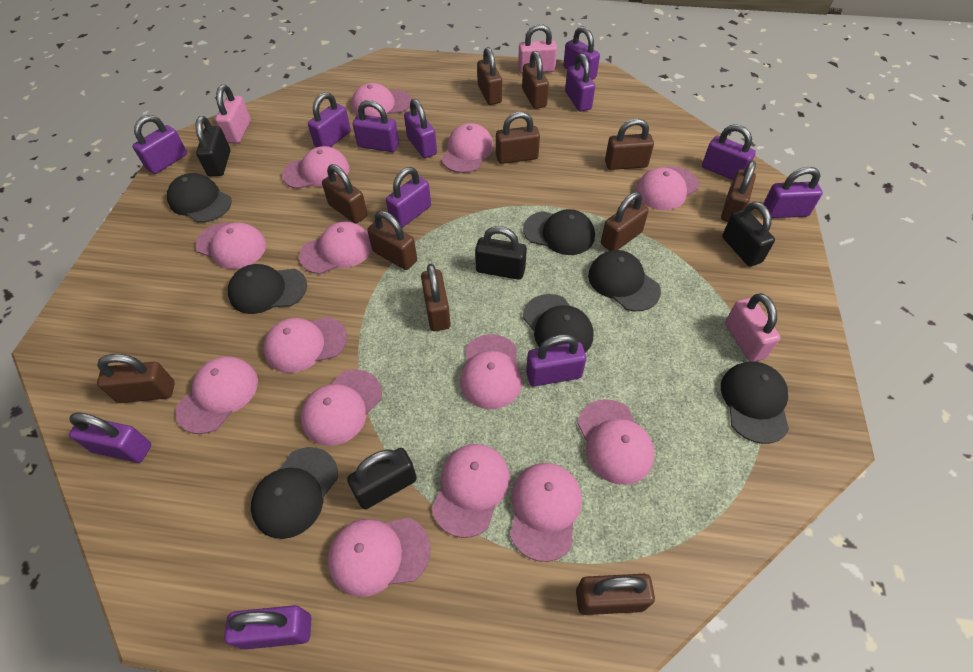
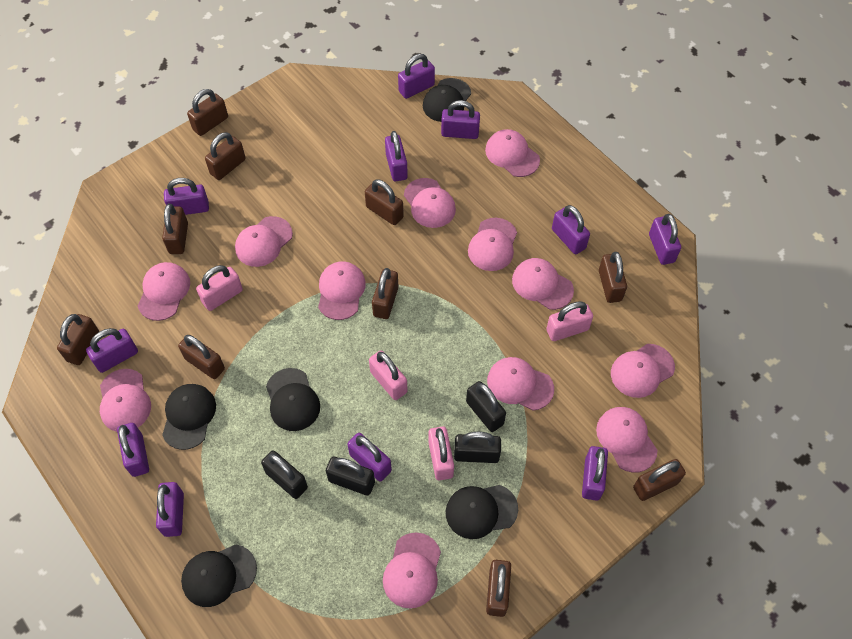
black cap: [167,173,232,223] [228,264,307,314] [251,447,338,539] [523,209,595,255] [523,294,593,353] [588,250,661,311] [721,361,789,444] = 7 -> [162,384,216,450] [181,545,257,607] [266,368,320,431] [423,78,471,122] [446,485,518,539] = 5
brown padlock: [97,354,175,403] [322,164,368,224] [367,211,417,270] [421,264,451,331] [477,47,502,105] [496,112,540,164] [522,51,549,109] [576,574,655,615] [601,192,649,251] [605,118,654,170] [721,161,756,222] = 11 -> [57,314,99,365] [162,204,188,254] [178,335,225,379] [187,89,228,136] [205,132,246,180] [365,179,404,225] [372,268,399,319] [486,560,511,617] [599,252,627,303] [633,459,686,501] = 10
pink cap: [175,356,258,434] [196,222,266,269] [263,317,347,373] [282,146,349,189] [299,221,372,274] [301,369,382,446] [328,518,430,597] [351,83,411,117] [432,444,510,538] [441,123,494,173] [460,334,522,409] [510,463,582,562] [577,399,655,485] [636,166,699,210] = 14 -> [100,369,151,432] [138,262,190,321] [235,216,293,267] [318,261,366,320] [383,532,441,609] [404,178,456,228] [468,218,517,271] [485,129,540,177] [487,357,554,411] [512,258,574,310] [596,407,657,473] [611,344,675,398] = 12
pink padlock: [215,85,251,144] [518,24,557,74] [725,293,780,362] = 3 -> [196,265,243,311] [369,351,408,400] [428,426,454,480] [546,301,593,341] = 4
purple padlock: [69,412,151,463] [132,115,187,174] [224,605,312,650] [308,92,351,147] [353,100,399,152] [386,167,431,228] [404,99,437,158] [526,334,586,386] [563,26,600,80] [565,53,595,111] [702,124,756,180] [763,167,823,218] = 12 -> [86,328,138,373] [117,423,149,477] [156,482,184,537] [164,178,209,215] [347,433,392,482] [385,131,408,181] [398,54,435,99] [441,100,480,139] [552,205,590,254] [582,446,608,501] [649,214,681,265] = 11

